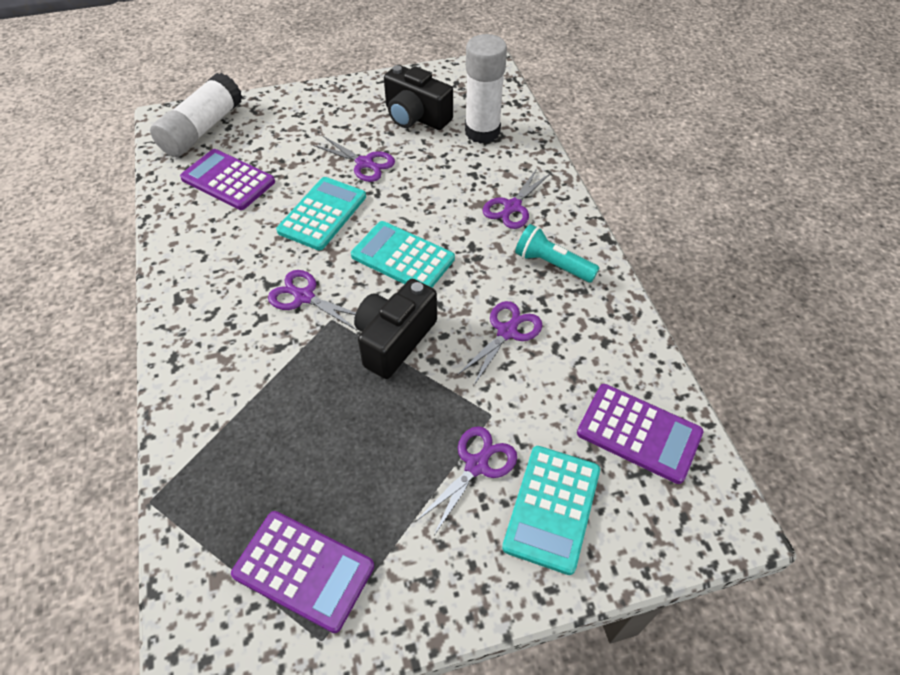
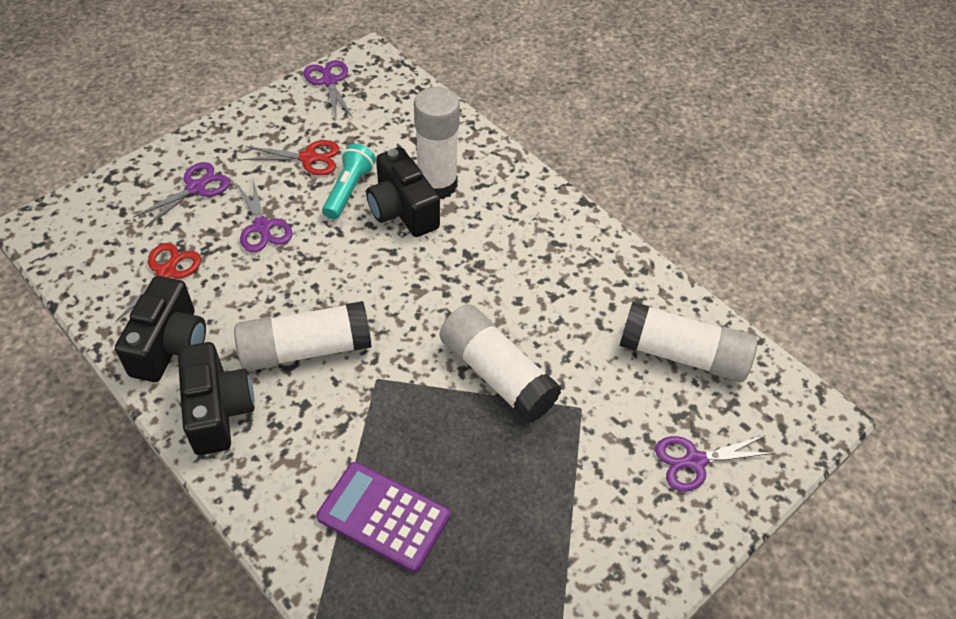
black camera: [354,279,437,379] [384,65,453,130] = 2 -> [115,276,206,382] [178,342,254,455] [366,147,440,237] = 3
purple calculator: [180,149,275,210] [231,511,374,633] [577,384,703,484] = 3 -> [316,462,450,572] = 1
purple scissors: [268,270,356,330] [313,136,395,182] [416,426,517,535] [457,301,542,385] [482,168,551,229] = 5 -> [133,162,230,228] [236,180,293,252] [303,60,353,120] [655,435,774,492] = 4
red scissors: none = 0 -> [116,243,201,322] [242,140,339,175] = 2
turquoise calculator: [276,177,366,250] [351,221,455,288] [502,446,600,575] = 3 -> none = 0
white glue stick: [150,73,242,157] [465,34,507,144] = 2 -> [234,301,372,371] [414,87,460,199] [440,304,562,423] [619,302,757,382] = 4

